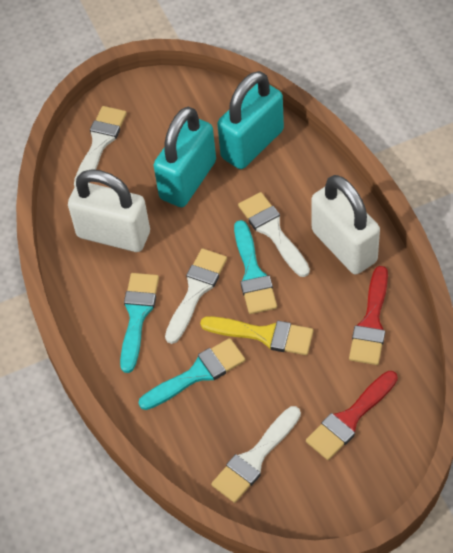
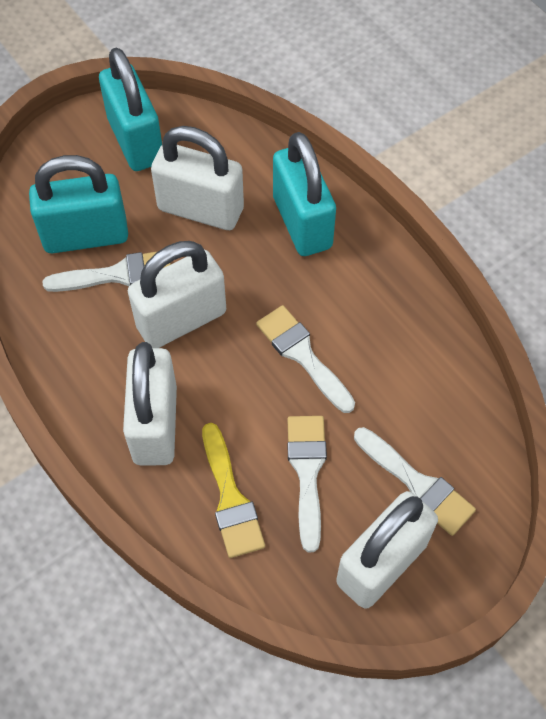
red brush: [306,371,398,460] [349,266,388,365] = 2 -> none = 0
turquoise brush: [120,273,159,373] [139,338,245,410] [234,220,277,314] = 3 -> none = 0
turquoise padlock: [154,107,216,207] [217,71,284,169] = 2 -> [29,155,128,253] [99,48,162,171] [273,132,336,256] = 3
white padlock: [68,169,150,252] [311,175,380,274] = 2 -> [123,342,177,466] [128,241,226,348] [151,126,244,230] [336,491,438,609] = 4

